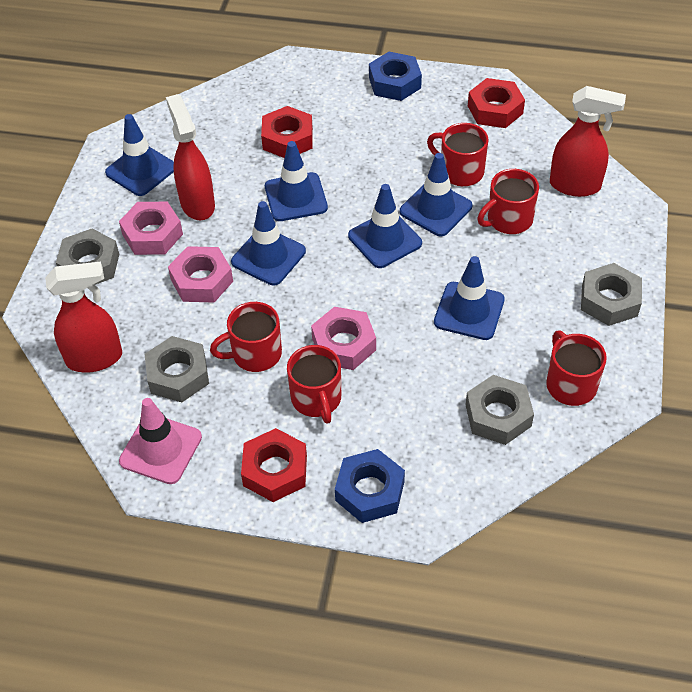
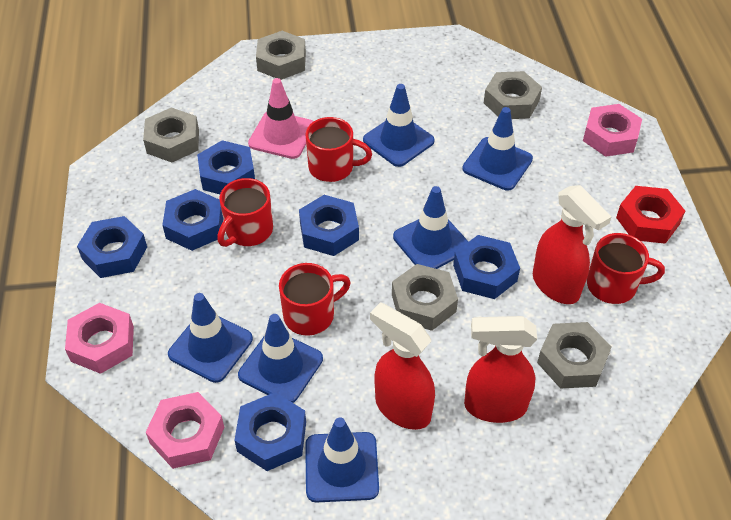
blue nut: [335,449,405,523] [369,52,422,101] = 2 -> [77,216,147,278] [162,189,223,251] [197,140,255,194] [234,392,306,471] [299,195,359,256] [453,235,520,299] = 6
grey nut: [56,228,119,285] [145,336,209,402] [466,375,534,445] [581,263,642,326] = 4 -> [143,107,199,162] [256,31,306,80] [392,264,458,331] [484,71,542,119] [537,322,612,389] = 5
red mug: [210,302,282,372] [287,345,341,424] [427,123,488,186] [477,169,539,234] [546,331,607,406] = 5 -> [217,178,273,247] [279,263,351,336] [306,117,372,182] [587,233,665,304] = 4
red nut: [241,428,307,502] [261,106,313,158] [468,78,525,128] = 3 -> [616,186,685,244] = 1

